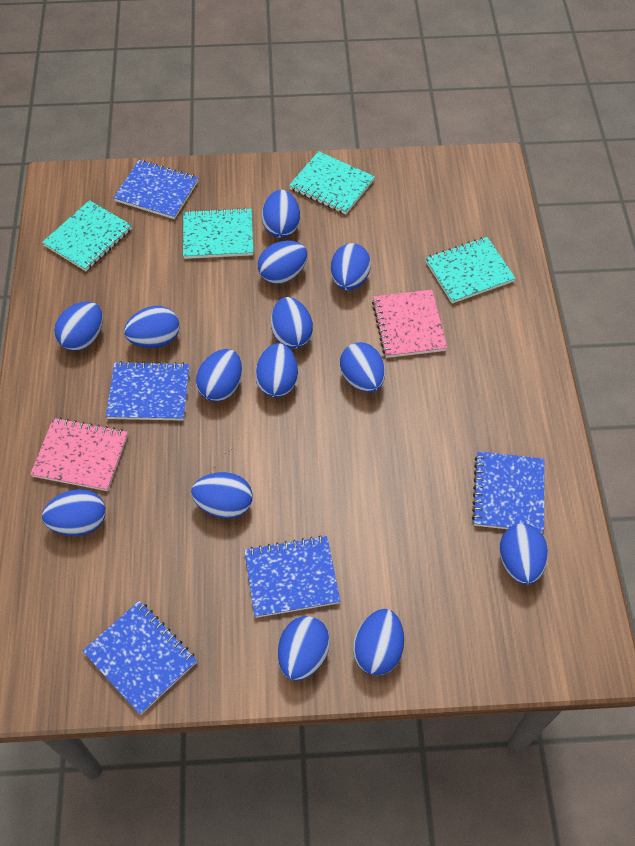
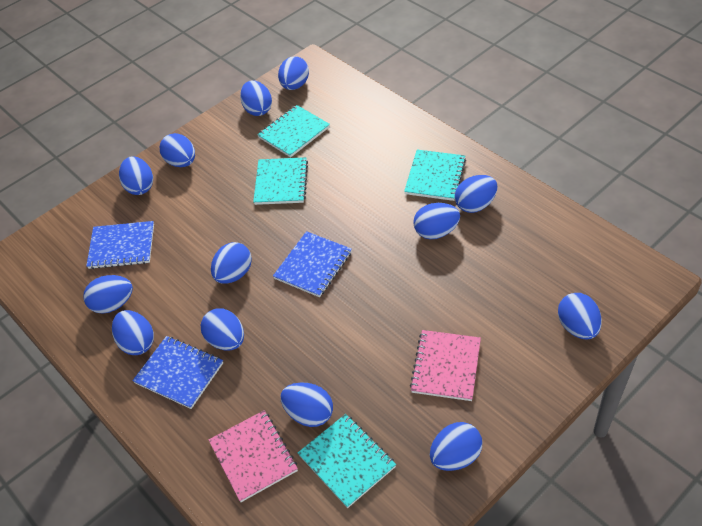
blue egg: [42,489,106,536] [54,301,103,351] [124,306,180,348] [191,472,252,519] [196,349,242,402] [255,343,298,397] [258,241,307,284] [262,190,300,238] [271,297,313,349] [278,616,330,681] [331,243,371,290] [340,342,385,392] [353,609,404,676] [499,523,548,584] = 14 -> [83,275,133,314] [112,310,154,355] [119,156,153,195] [160,133,195,167] [201,308,244,351] [211,242,252,284] [240,80,272,116] [278,56,309,90] [281,383,333,427] [413,203,460,239] [430,422,482,471] [454,175,497,213] [558,293,602,339] = 13
blue notebook: [83,601,197,715] [106,361,190,421] [113,160,198,219] [244,535,340,618] [472,451,545,533] = 5 -> [86,221,154,269] [132,336,223,409] [273,231,352,297] = 3

